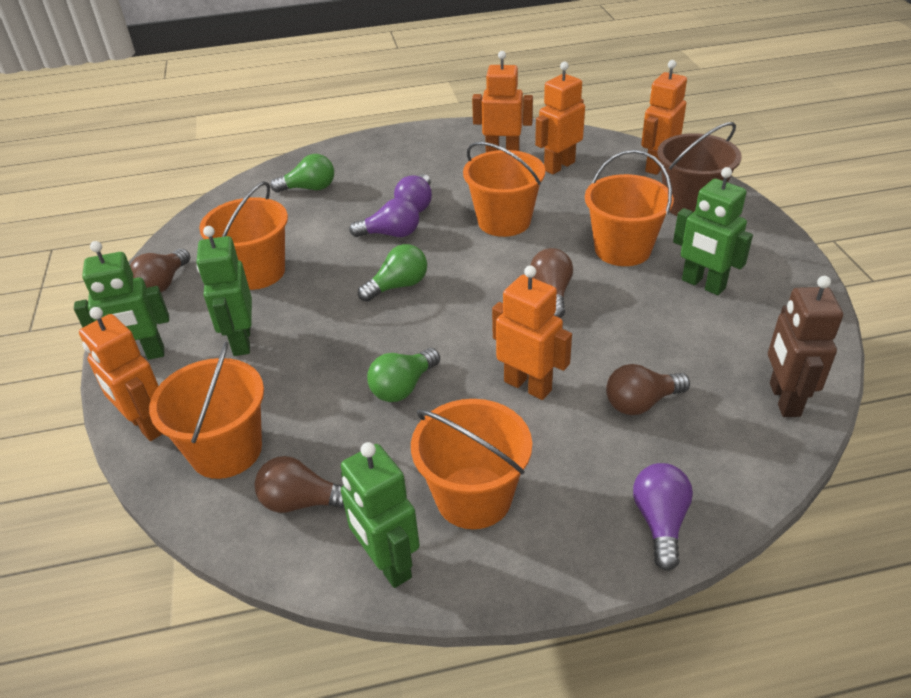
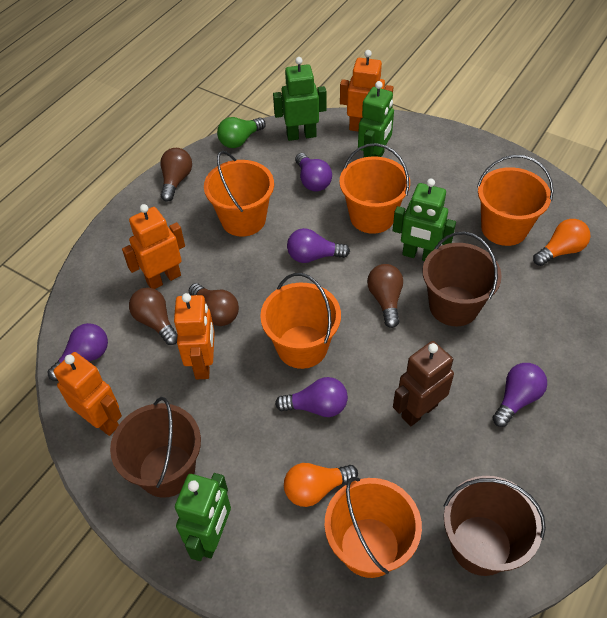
brown bucket: [657,122,742,216] = 1 -> [110,397,201,498] [422,232,502,326] [443,476,546,576] = 3
green light bulb: [270,154,334,193] [358,244,427,302] [367,348,440,402] = 3 -> [217,117,266,148] = 1
orange light bulb: none = 0 -> [284,463,358,507] [533,219,590,266] = 2
orange robot: [79,307,162,441] [472,51,533,152] [492,265,572,400] [535,62,585,175] [641,60,687,175] = 5 -> [53,352,122,436] [122,204,185,289] [174,293,215,379] [340,50,393,132] = 4
purple light bulb: [349,198,419,237] [394,174,432,213] [633,463,693,571] = 3 -> [47,323,108,381] [275,377,348,417] [287,228,350,263] [295,153,332,191] [492,363,547,427] = 5

